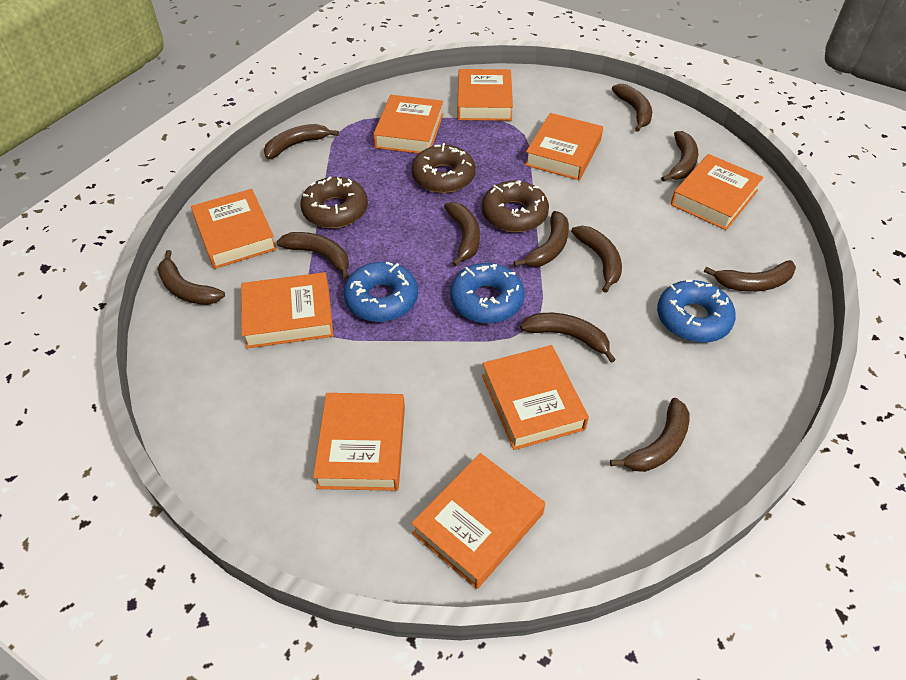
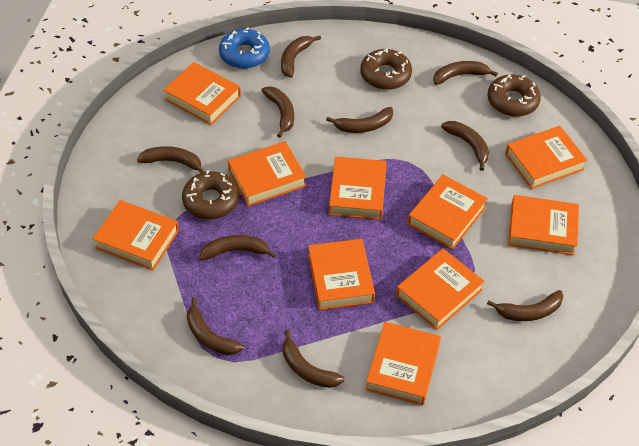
blue donut: [344,262,418,322] [450,263,524,323] [657,280,736,343] = 3 -> [219,28,270,69] = 1
brown banana: [158,250,225,305] [264,124,339,159] [276,232,349,279] [444,202,480,267] [513,211,569,267] [520,313,616,363] [571,226,622,293] [610,398,689,472] [612,84,652,132] [661,131,698,182] [704,260,796,292] = 11 -> [137,146,205,173] [187,297,244,355] [200,235,276,261] [261,86,294,138] [281,36,321,78] [283,330,345,388] [326,107,393,133] [433,61,498,85] [441,121,489,171] [487,290,564,321] = 10
orange book: [191,189,277,269] [241,272,334,349] [313,393,405,491] [373,95,443,154] [411,453,545,589] [457,69,513,121] [482,345,589,450] [525,113,603,180] [671,154,763,230] = 9 -> [93,200,179,270] [163,62,241,125] [228,141,306,206] [308,239,375,310] [329,157,387,220] [366,322,441,405] [396,249,485,330] [408,175,488,250] [505,126,587,189] [508,195,579,255] = 10

